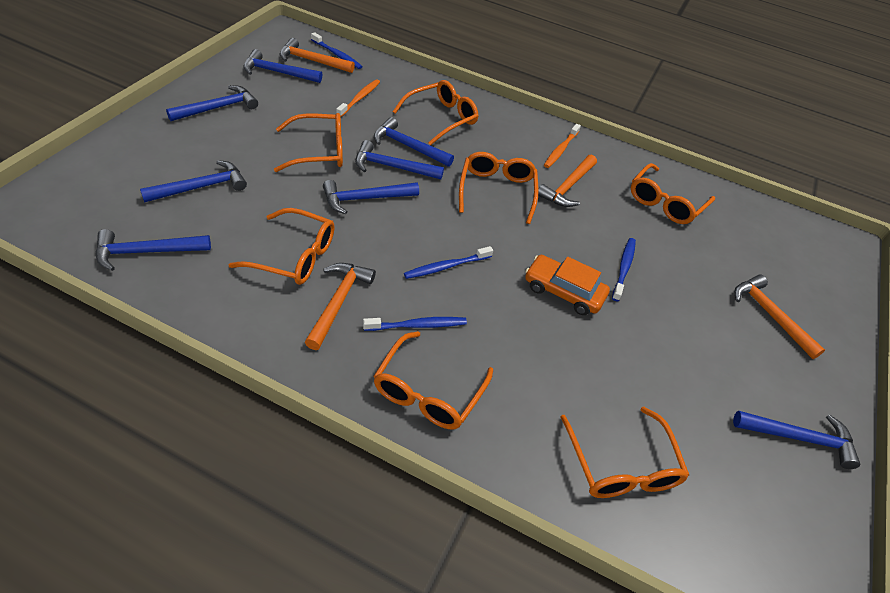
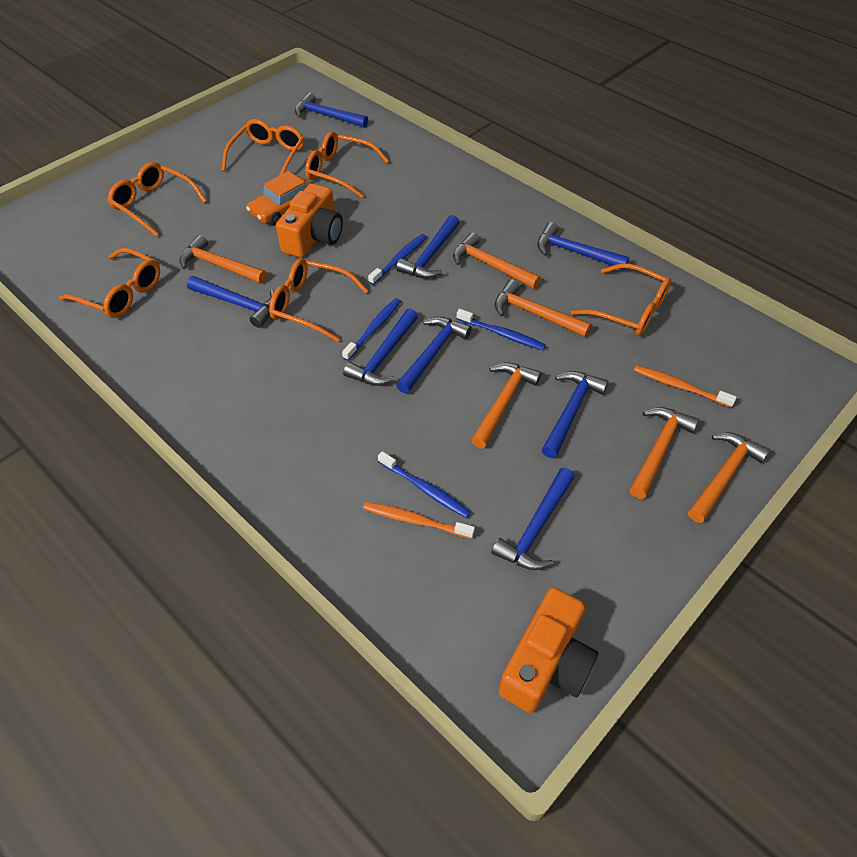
orange camera: none = 0 -> [276,183,343,258] [499,587,598,713] = 2
orange glasses: [228,208,335,285] [274,113,343,172] [373,331,493,429] [393,80,478,145] [459,152,539,224] [560,407,689,498] [631,163,715,224] = 7 -> [59,248,160,318] [107,162,207,237] [222,119,304,175] [269,259,368,342] [305,131,389,198] [571,263,671,336] = 6
orange hammer: [280,38,355,73] [305,263,376,350] [538,154,597,207] [734,275,825,359] = 4 -> [179,235,267,284] [453,232,541,289] [471,362,541,448] [495,279,591,337] [630,407,699,499] [688,432,770,523] = 6

